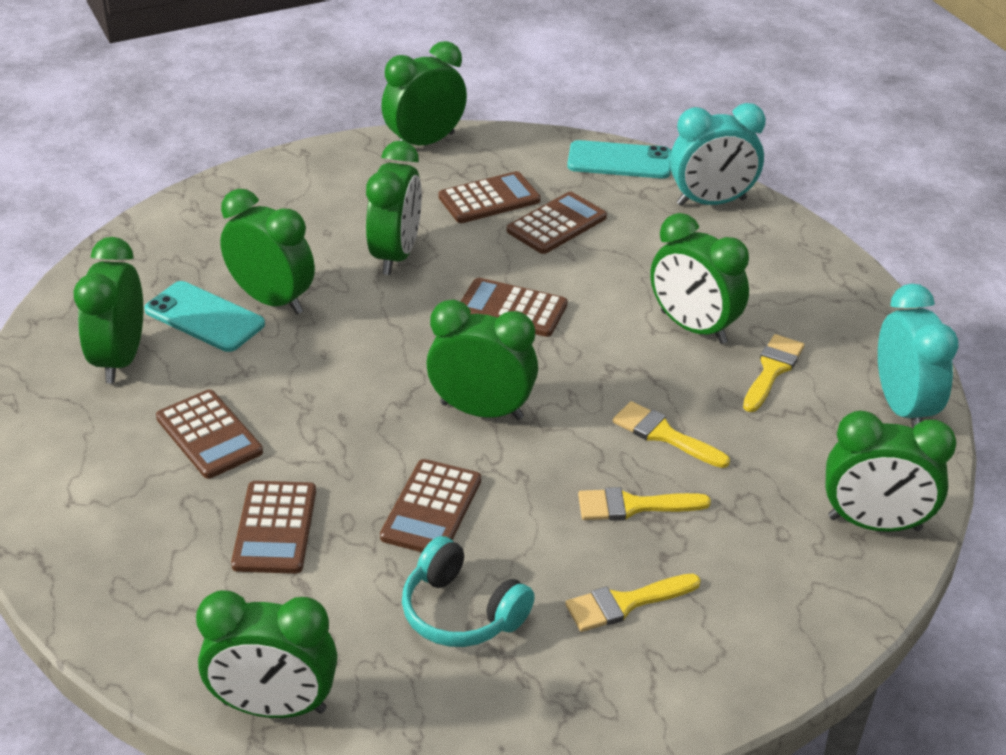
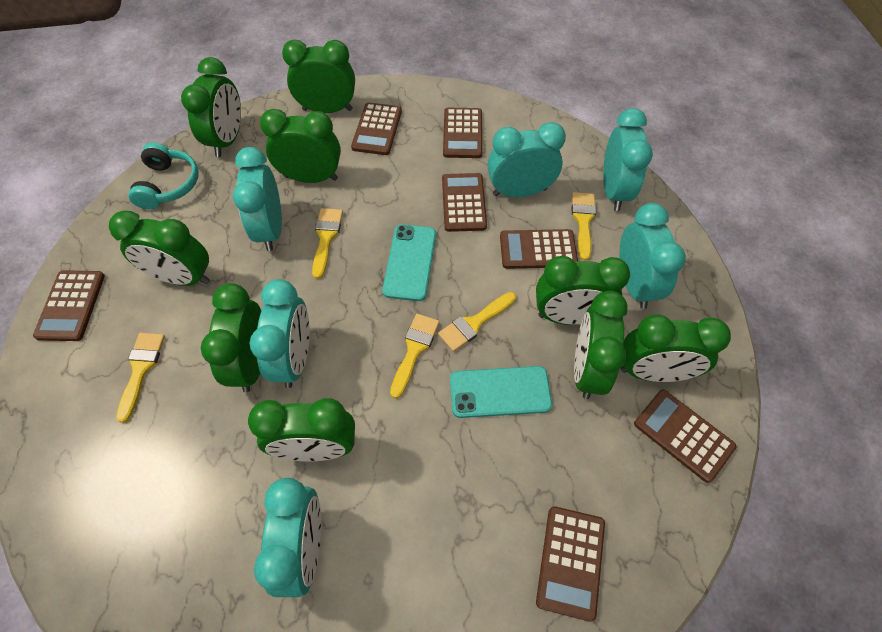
brown calculator: [156,390,263,479] [231,481,316,574] [380,459,481,552] [438,171,541,223] [460,278,567,337] [507,192,607,254] = 6 -> [33,270,105,341] [351,102,402,155] [442,173,487,232] [443,108,482,158] [500,229,578,269] [536,506,605,622] [634,390,736,483] = 7
green clock: [74,237,143,383] [196,590,337,718] [220,189,315,314] [366,141,422,275] [381,41,467,145] [426,300,538,420] [650,213,749,344] [826,410,957,532] = 8 -> [109,210,210,286] [181,57,241,157] [201,283,261,392] [248,398,355,461] [260,109,341,183] [282,40,355,113] [536,256,630,325] [574,291,628,399] [621,314,731,382] = 9
turquoise clock: [670,103,766,206] [878,284,959,428] = 2 -> [233,147,282,251] [250,279,310,388] [254,478,321,597] [488,122,566,197] [603,108,653,211] [620,203,686,309] = 6
yellow brush: [565,574,701,632] [578,487,711,520] [613,401,730,468] [743,334,804,412] = 4 -> [116,333,165,423] [312,208,343,279] [390,314,439,399] [438,292,516,352] [572,192,596,260] = 5

